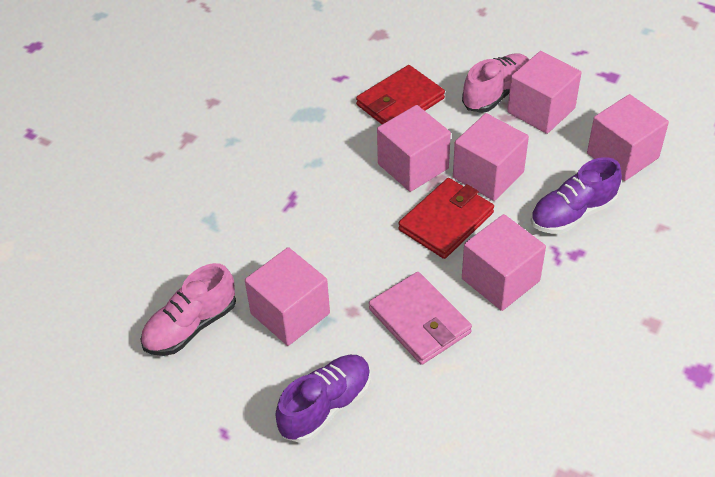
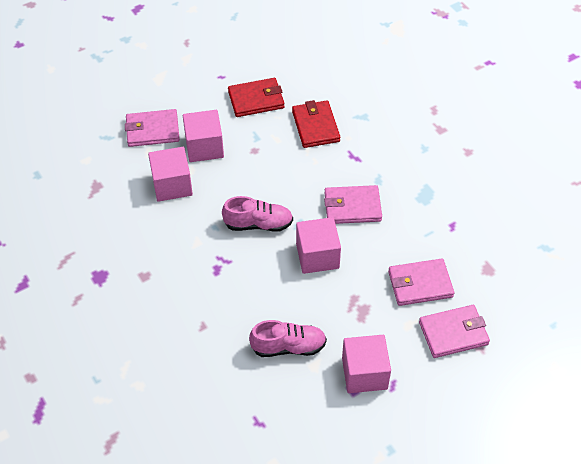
pink cube: [245,247,330,346] [377,105,451,192] [453,113,529,201] [462,214,546,311] [507,51,581,134] [587,94,669,181] = 6 -> [148,147,193,202] [183,110,224,162] [296,217,341,274] [342,335,391,393] = 4
pink wallet: [369,272,472,365] = 1 -> [125,109,180,147] [324,185,382,224] [388,259,454,306] [419,305,490,358] = 4
purple shoe: [275,355,371,443] [531,157,622,234] = 2 -> none = 0

